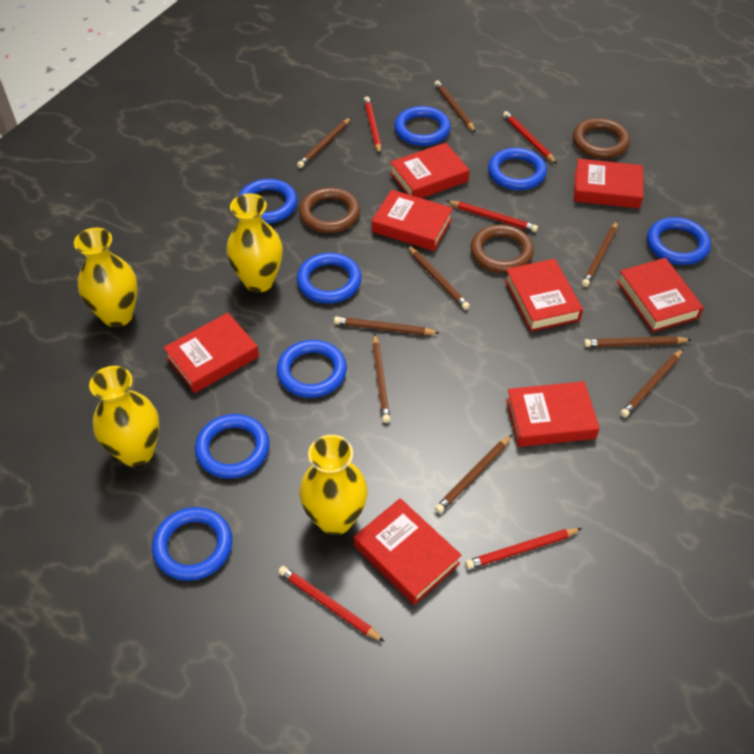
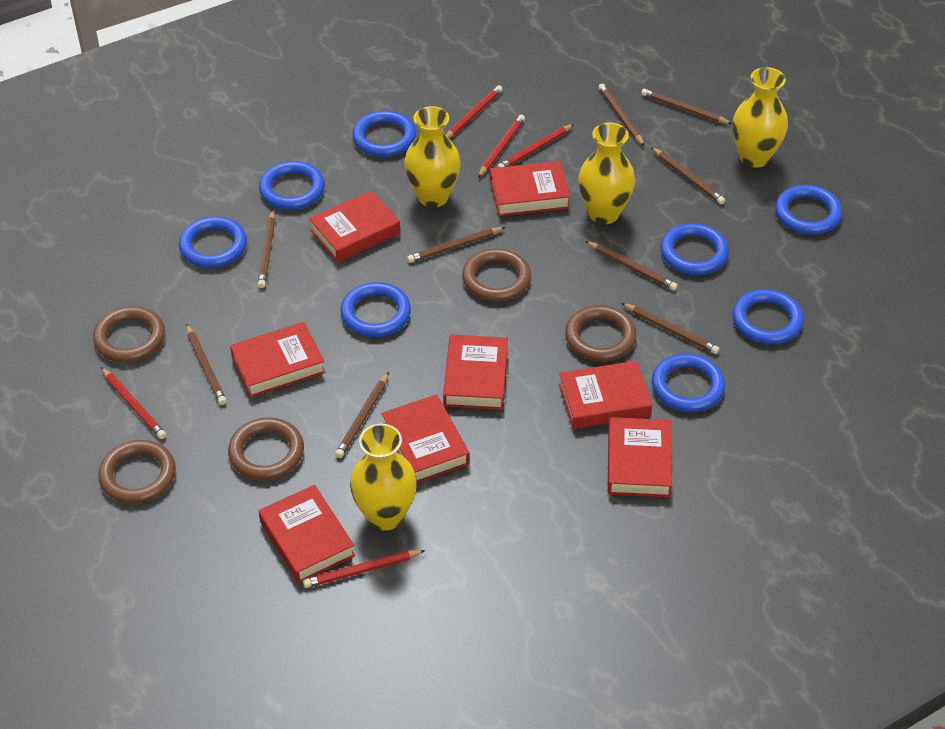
brown ring: [299,187,360,233] [470,225,534,273] [573,118,630,159] = 3 -> [93,306,165,363] [98,440,176,504] [228,417,304,480] [462,248,531,302] [565,305,637,362] = 5

